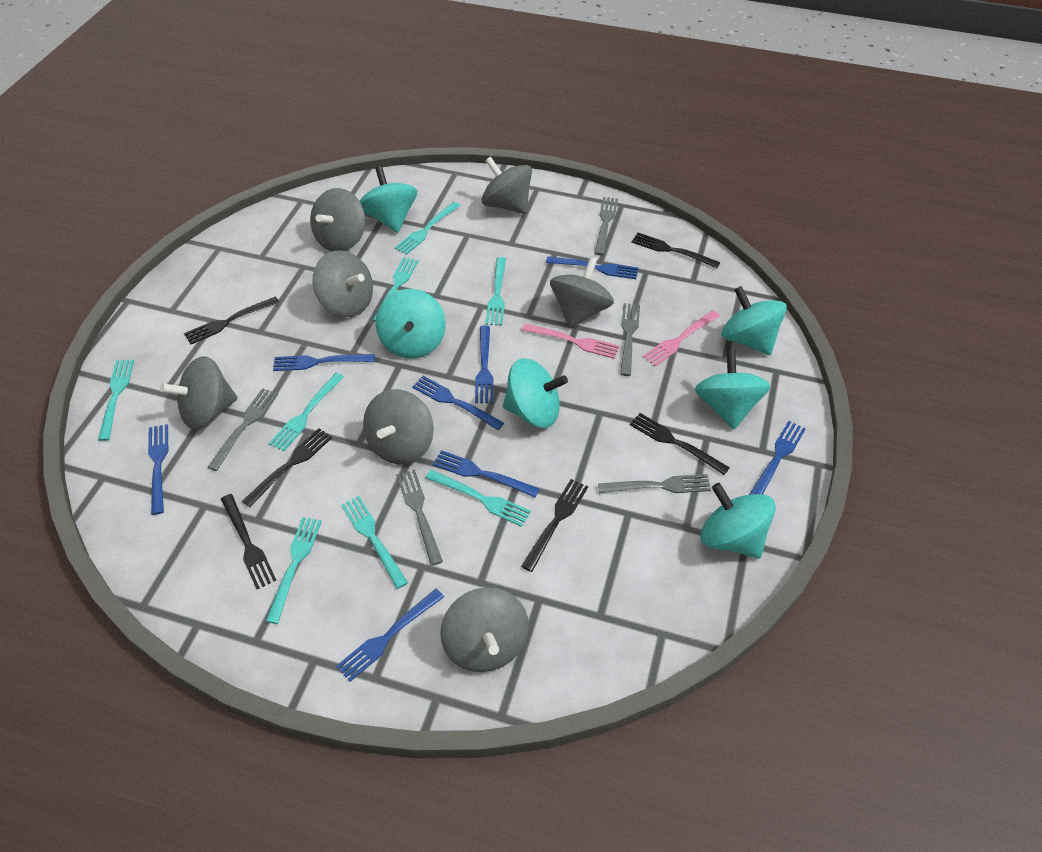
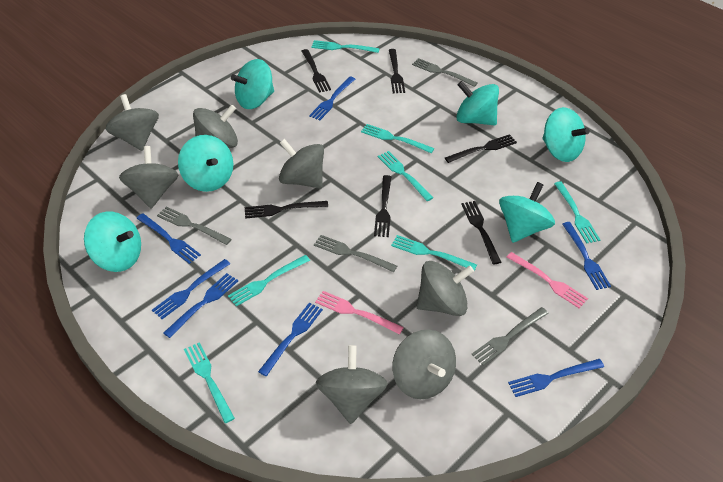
blue fork: [148,424,168,515] [273,354,375,371] [336,589,444,682] [412,376,504,430] [433,450,540,498] [475,325,493,403] [546,256,638,279] [749,421,806,495] = 8 -> [137,213,201,264] [152,259,230,319] [163,273,238,338] [258,303,323,376] [309,77,355,120] [508,359,604,397] [562,222,611,290] = 7
grey fork: [208,388,278,471] [396,469,443,566] [594,197,618,255] [598,474,711,493] [620,303,640,376] = 5 -> [157,206,232,245] [314,235,397,272] [412,58,478,87] [471,307,549,366] = 4
turquoise fork: [98,360,134,441] [266,517,322,624] [269,373,344,451] [341,496,408,589] [373,257,418,322] [395,202,460,255] [426,470,531,527] [485,257,506,325] = 8 -> [184,342,235,423] [228,255,310,306] [311,40,380,53] [361,124,434,153] [378,151,433,201] [391,235,477,271] [554,181,600,244] = 7

